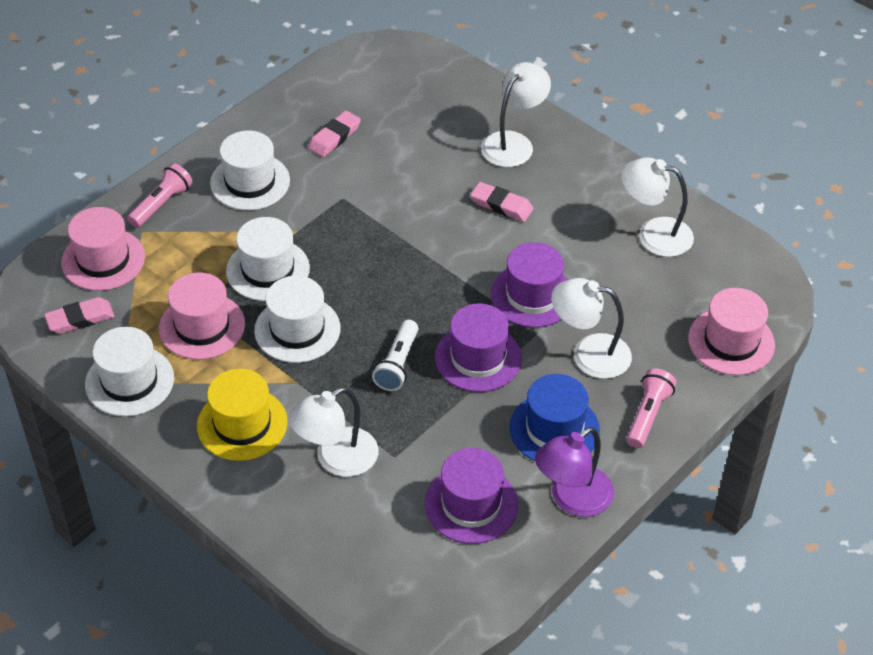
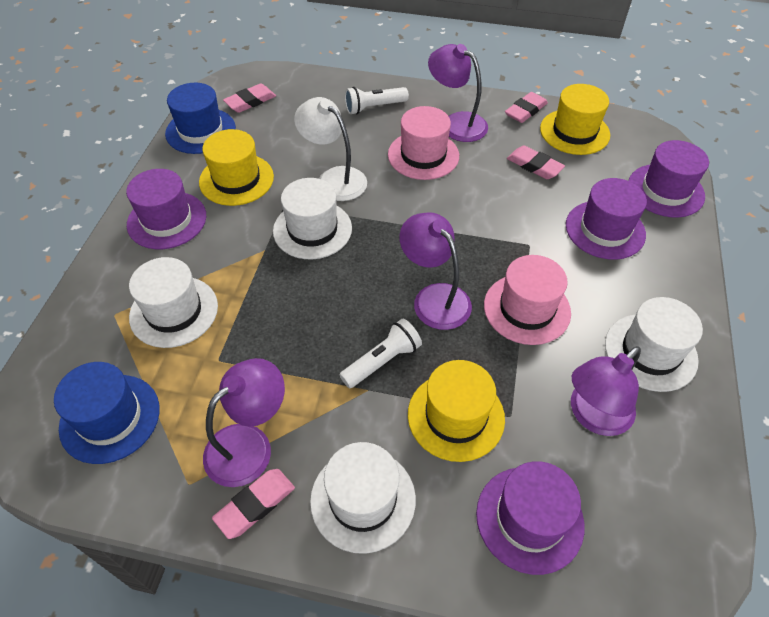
blue hat: [509,374,600,461] = 1 -> [54,362,160,464] [165,83,236,154] = 2
pink eraser: [44,297,115,334] [308,111,361,157] [471,182,533,222] = 3 -> [212,469,295,539] [223,84,276,113] [505,92,548,123] [507,145,565,179] = 4
pink flashlight: [128,163,193,228] [626,368,677,448] = 2 -> none = 0
pink hat: [61,207,145,291] [159,272,245,360] [688,288,775,375] = 3 -> [388,106,459,180] [484,255,571,345] = 2
purple hat: [425,448,518,544] [435,304,522,392] [491,242,569,328] = 3 -> [126,169,206,249] [476,461,585,575] [566,178,647,260] [628,140,709,218] = 4
purple lamp: [535,427,614,517] = 1 -> [203,358,285,487] [400,212,472,330] [428,44,488,142] [571,346,641,436] = 4
white flashlight: [372,320,418,391] = 1 -> [340,319,422,388] [345,87,409,114] = 2
white lamp: [288,387,378,477] [481,62,551,167] [551,278,632,379] [621,157,694,257] = 4 -> [294,97,367,201] = 1
yellow hat: [197,369,288,461] = 1 -> [199,129,274,206] [408,360,505,462] [540,84,610,155] = 3

